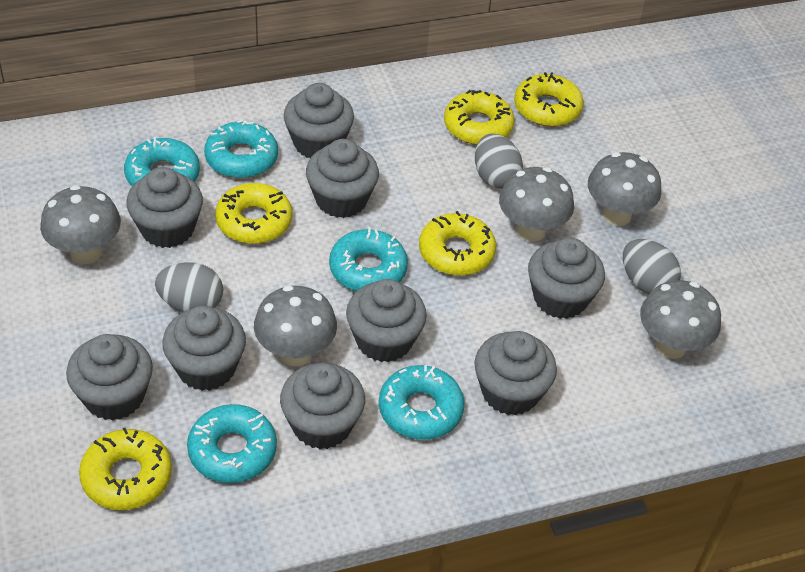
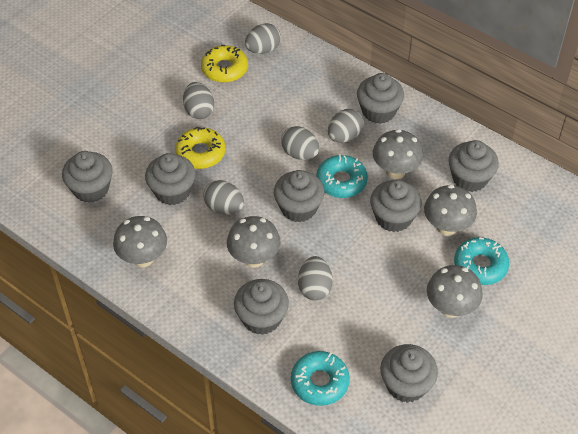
grey cupcake: [66,334,153,421] [126,167,203,248] [162,306,246,391] [280,363,365,449] [284,83,354,158] [306,139,379,218] [346,279,427,362] [474,331,557,416] [528,238,605,319] = 9 -> [62,151,112,203] [145,153,196,205] [234,279,289,335] [274,170,325,222] [357,73,404,124] [370,180,422,232] [380,344,438,403] [448,140,499,192] = 8
grey egg: [155,262,223,312] [475,134,523,189] [623,239,681,294] = 3 -> [183,82,214,119] [203,180,244,215] [245,23,281,54] [281,126,319,160] [298,256,333,300] [328,109,364,143] = 6
turquoise donut: [124,137,200,186] [187,404,277,483] [204,120,278,178] [329,227,408,291] [379,365,465,440] = 5 -> [291,351,350,406] [316,154,368,198] [454,237,509,285] = 3
yellow donut: [79,428,172,510] [215,183,292,244] [419,211,496,276] [444,90,515,145] [514,72,584,127] = 5 -> [175,127,226,169] [201,45,248,83] = 2

